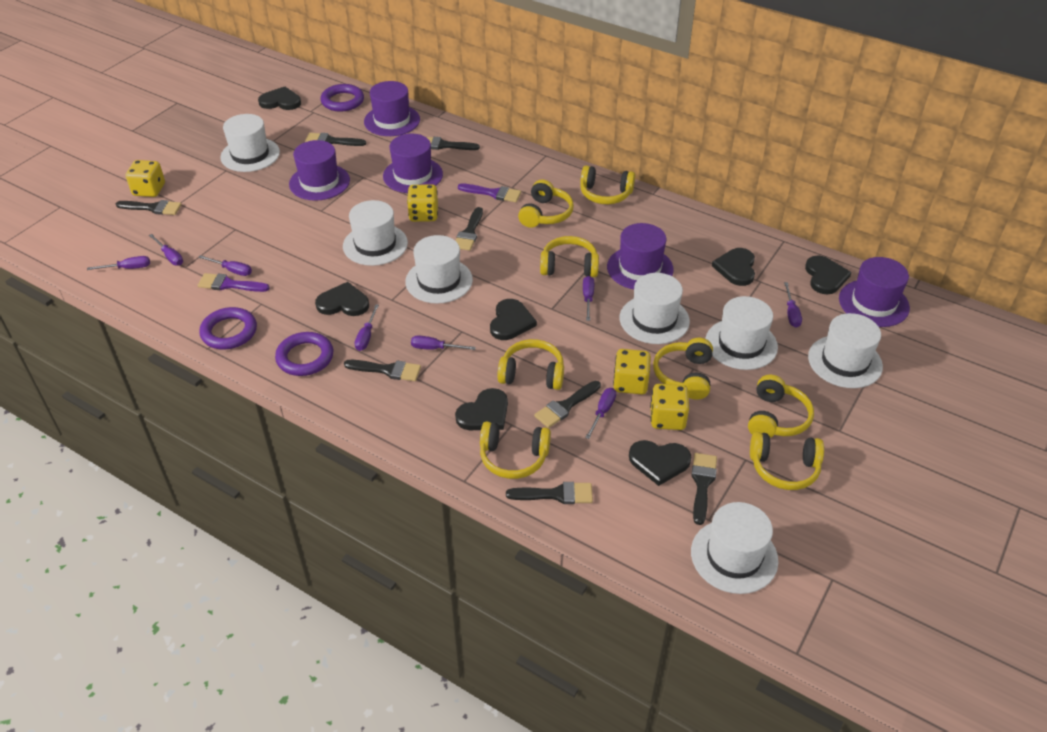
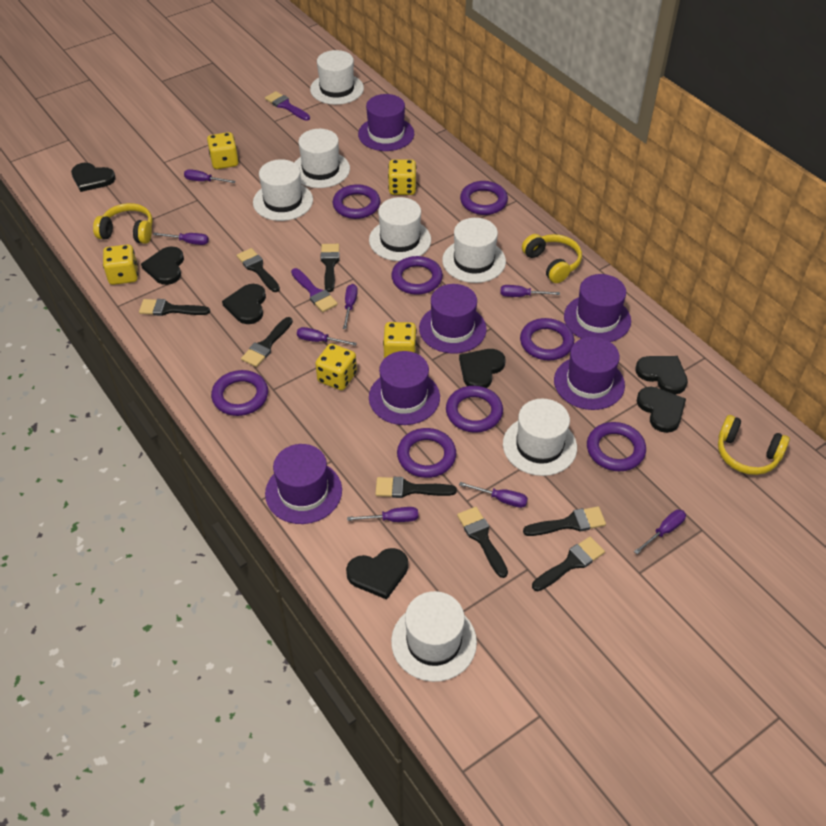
purple hat: [289,140,350,201] [364,81,420,136] [383,134,443,193] [607,223,674,289] [839,257,910,327] = 5 -> [265,444,342,524] [358,94,414,151] [369,351,440,425] [419,284,487,354] [554,337,625,410] [564,274,631,342] = 6
purple ring: [199,307,257,350] [275,332,333,376] [321,84,364,112] = 3 -> [211,370,268,416] [333,184,380,219] [391,256,443,295] [397,428,456,478] [446,386,503,433] [460,181,508,215] [520,318,574,360] [587,422,646,471] = 8
yellow dice: [126,160,165,197] [407,184,438,222] [613,349,651,394] [650,384,689,430] = 4 -> [103,244,138,285] [207,132,239,169] [315,343,357,390] [383,322,417,359] [388,159,417,195] = 5
yellow headphones: [480,422,551,479] [497,339,564,390] [518,180,574,228] [540,236,599,277] [580,166,635,204] [653,338,713,400] [748,375,814,438] [750,432,824,490] = 8 -> [93,203,153,244] [522,234,582,283] [718,415,790,475] = 3

